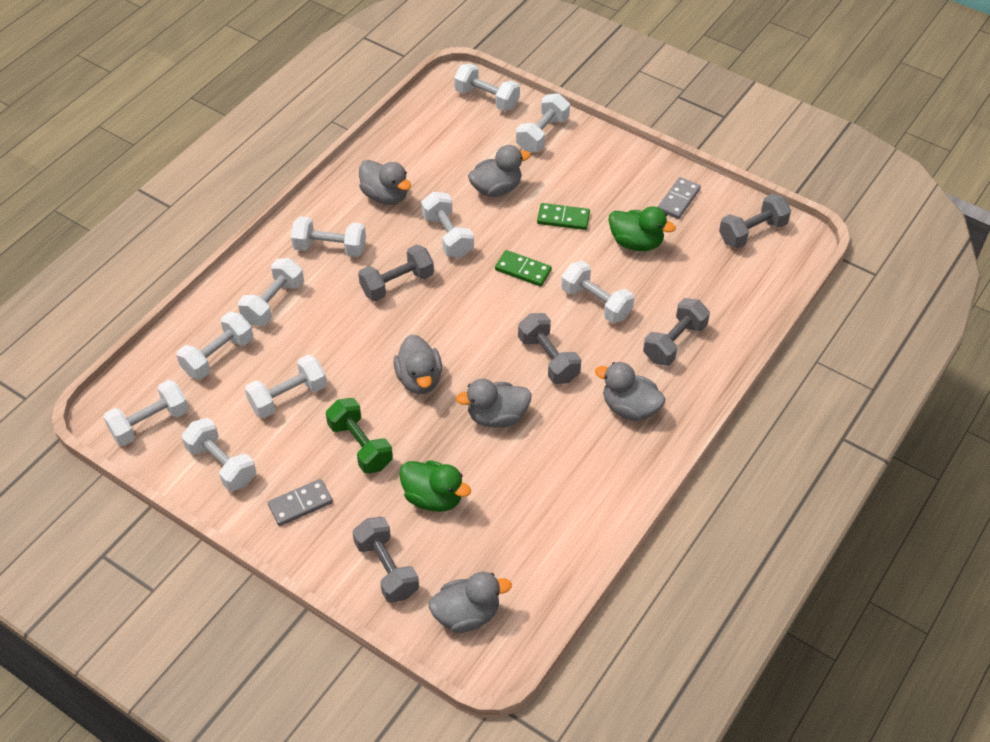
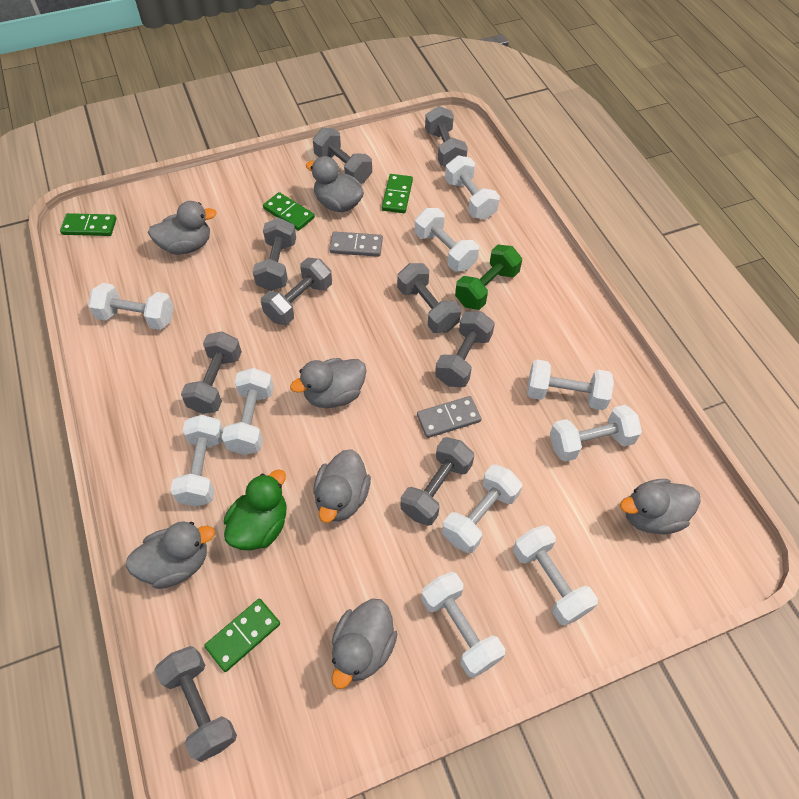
green domino: [495,250,552,287] [537,203,590,230] = 2 -> [60,213,116,236] [204,599,280,672] [263,192,315,231] [382,174,413,213] = 4
green duck: [399,460,471,512] [608,206,676,251] = 2 -> [224,469,286,550] = 1
grey duck: [359,160,411,205] [393,334,442,394] [429,572,512,633] [456,379,532,428] [468,145,530,197] [595,362,666,421] = 6 -> [126,521,215,589] [148,201,217,255] [290,358,366,408] [306,156,364,212] [313,449,371,523] [331,599,397,689] [620,479,701,534] = 7
grey dumbbell: [353,517,419,603] [358,245,434,301] [518,313,582,384] [643,298,710,366] [719,194,791,248] = 5 -> [155,646,237,762] [181,331,242,414] [253,218,296,291] [261,258,332,325] [313,128,372,184] [397,263,461,333] [401,437,474,526] [425,106,468,167] [435,311,495,387] = 9

